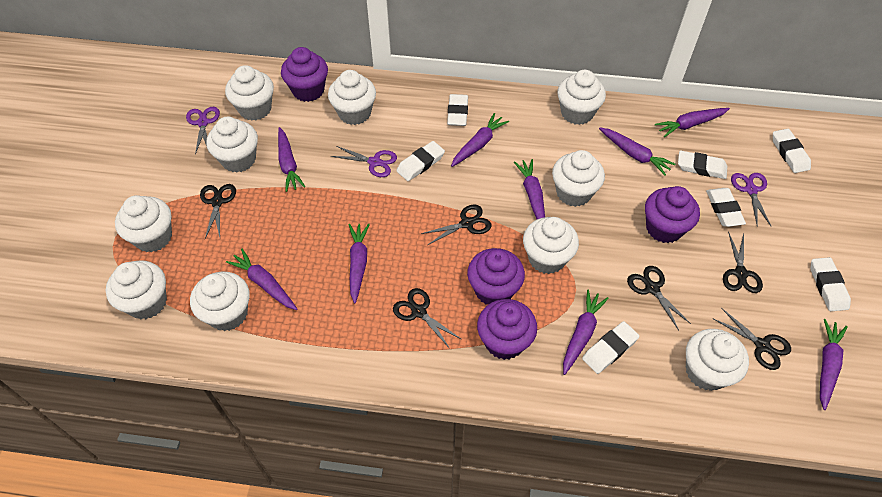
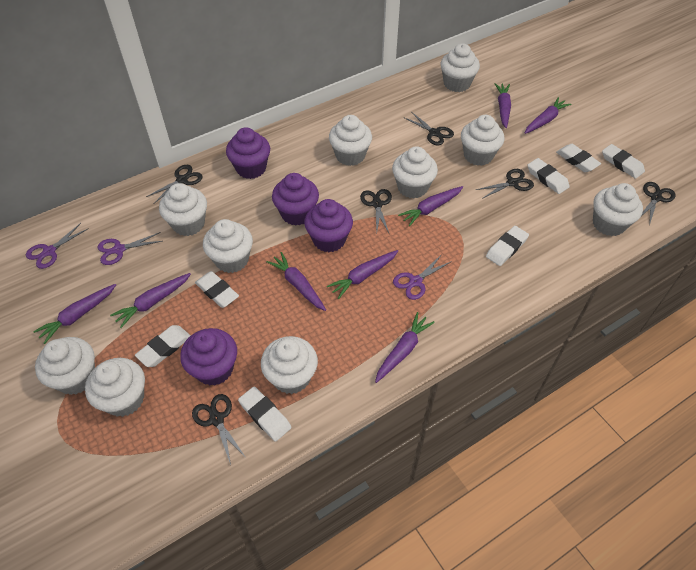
purple carrot: [226,249,297,310] [278,127,306,192] [349,223,370,304] [451,113,509,167] [514,159,545,219] [563,290,609,375] [599,127,675,176] [655,108,730,138] [820,319,848,410] = 9 -> [33,284,116,344] [110,273,191,328] [266,252,326,311] [327,250,398,299] [375,312,435,383] [398,186,463,226] [495,83,511,128] [525,97,571,134] = 8

